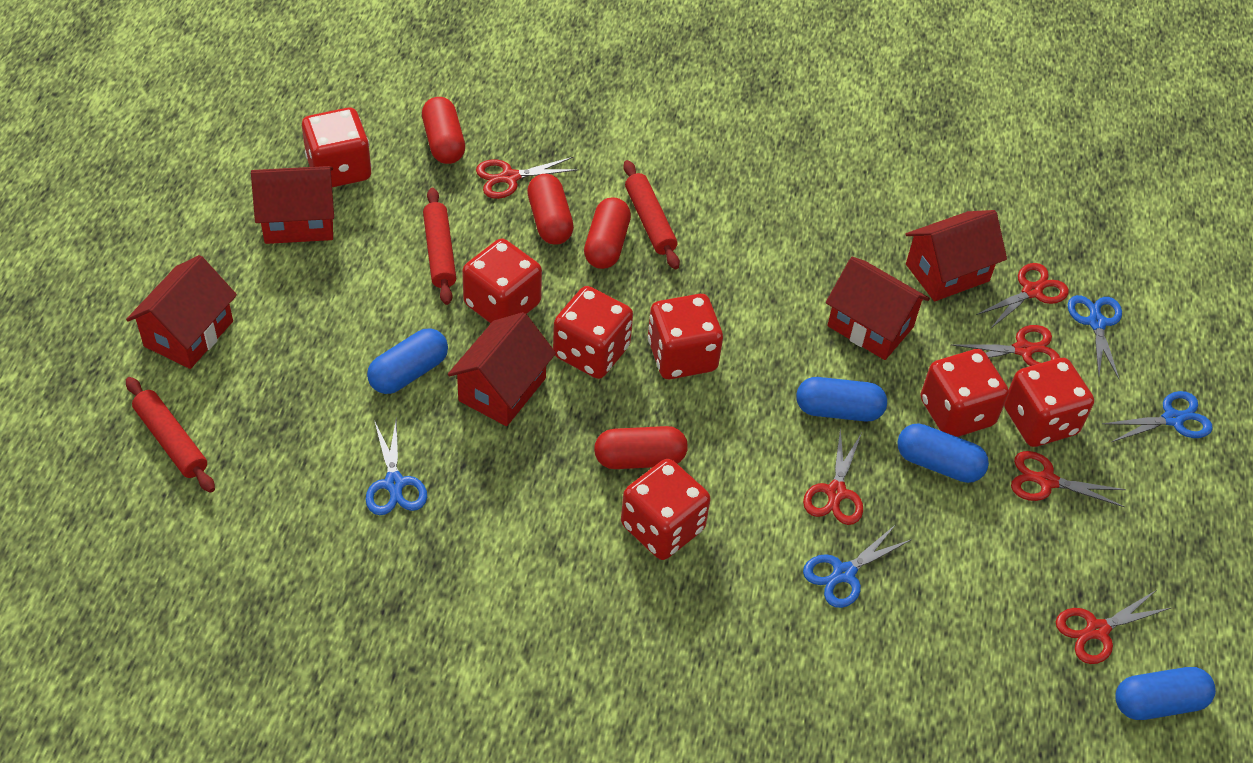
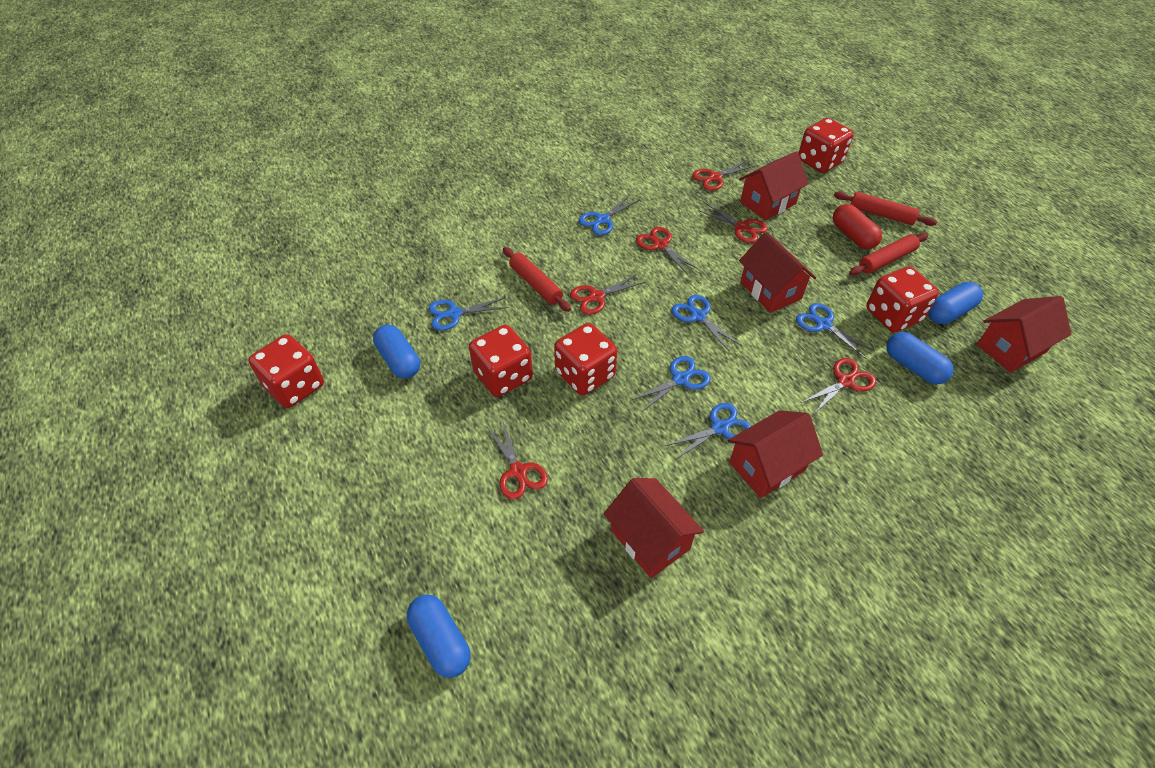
blue scissors: [365,416,427,515] [803,524,912,608] [1068,295,1122,380] [1102,391,1213,442] = 4 -> [429,297,509,331] [579,195,639,235] [632,356,711,412] [665,403,751,460] [672,295,742,352] [796,303,875,359] = 6
red capsule: [422,97,465,164] [527,174,574,245] [584,197,631,269] [594,426,688,469] = 4 -> [833,204,882,249] = 1
red dice: [302,108,371,187] [462,239,542,323] [553,286,633,379] [621,459,711,560] [648,294,723,379] [921,349,1009,437] [1004,358,1094,447] = 7 -> [248,334,324,408] [469,325,533,397] [554,323,617,396] [799,118,854,173] [866,266,939,333] = 5

